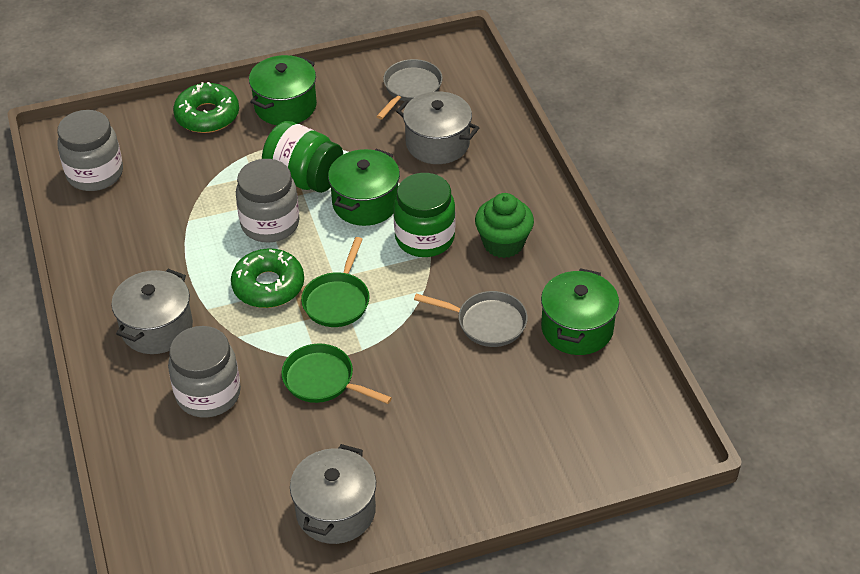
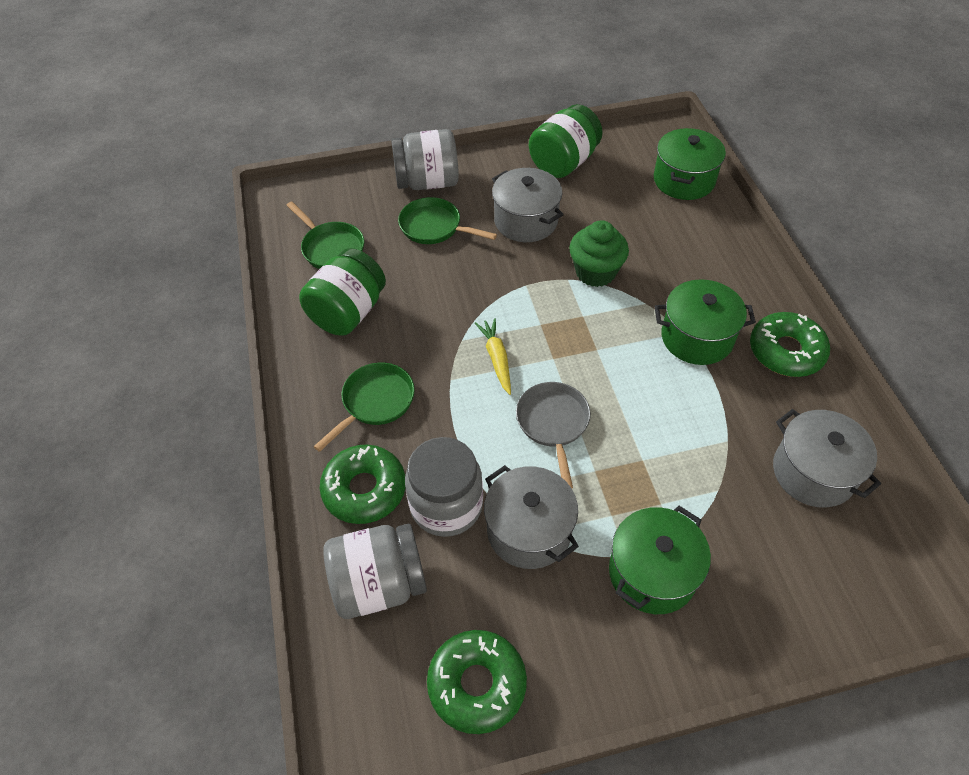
green donut: [173,82,239,133] [231,248,304,308] = 2 -> [320,444,406,524] [427,630,527,734] [750,312,830,377] = 3
green pan: [281,343,392,404] [301,237,370,327] = 2 -> [286,201,364,269] [313,362,415,452] [398,197,497,244] = 3
grey pan: [376,59,443,119] [414,291,528,347] = 2 -> [516,382,591,488] = 1
yellow carrot: none = 0 -> [475,318,511,395] = 1

